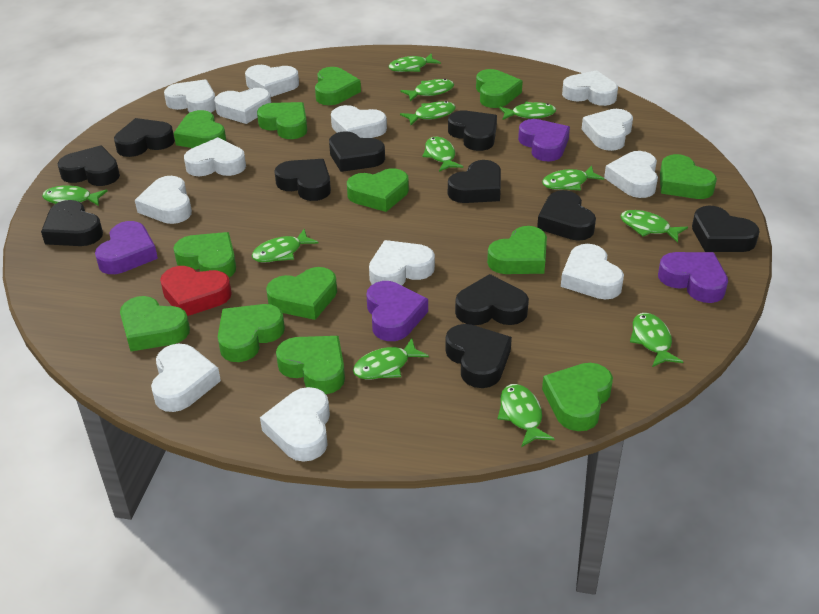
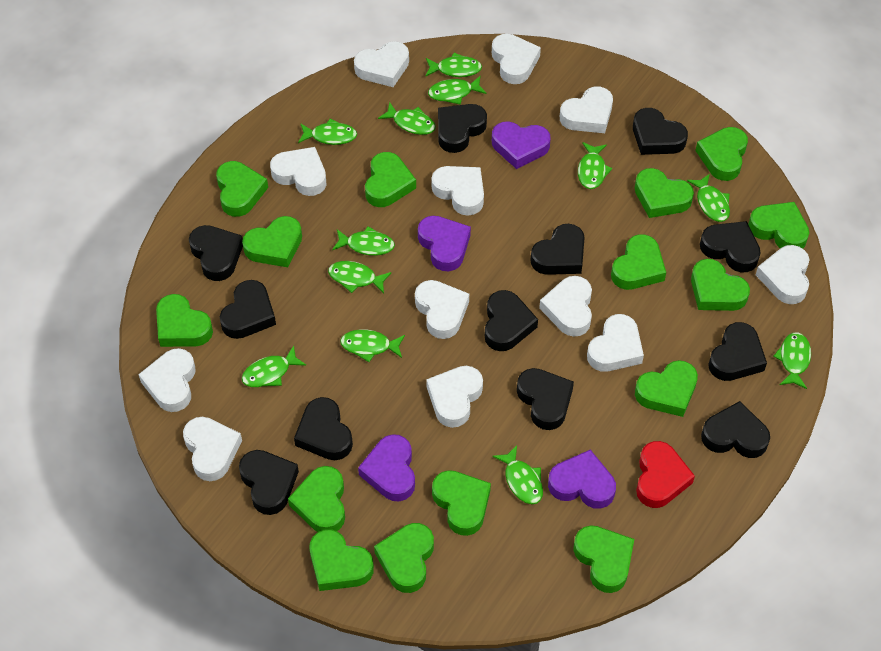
black heart: [41,200,103,246] [57,145,120,186] [114,118,175,157] [274,159,331,201] [329,131,385,172] [445,324,512,388] [448,111,497,151] [448,160,501,203] [455,274,529,325] [537,190,596,241] [692,206,760,252] = 11 -> [189,225,243,281] [220,280,276,339] [239,450,299,515] [294,397,353,460] [438,104,487,153] [485,290,538,351] [517,368,574,430] [530,224,585,275] [633,108,688,155] [700,221,760,272] [701,401,770,458] [708,322,767,381] = 12
green heart: [120,296,190,352] [173,232,236,277] [174,110,226,148] [218,304,285,362] [257,102,307,139] [266,267,337,320] [276,336,345,394] [315,67,361,105] [347,168,409,212] [476,69,523,108] [487,226,547,274] [542,363,613,431] [660,154,717,199] = 13 -> [156,294,213,347] [216,161,268,217] [242,216,302,267] [288,466,345,532] [310,529,374,591] [365,152,416,207] [374,523,434,593] [432,470,491,536] [573,525,634,593] [611,234,666,290] [635,168,694,218] [635,360,698,417] [691,259,750,311] [695,127,748,181] [748,202,809,249] = 15
white heart: [135,176,192,224] [151,344,221,412] [164,79,216,113] [184,137,246,176] [214,88,271,124] [245,65,299,97] [260,387,330,462] [331,105,387,138] [369,240,435,285] [561,244,624,299] [562,70,618,106] [581,109,633,151] [604,151,658,198] = 13 -> [138,348,196,412] [183,417,242,481] [270,147,326,196] [354,41,409,87] [415,280,469,339] [426,366,483,428] [431,166,484,216] [492,34,541,84] [539,276,592,337] [560,87,613,133] [587,314,644,372] [756,245,809,304] = 12

